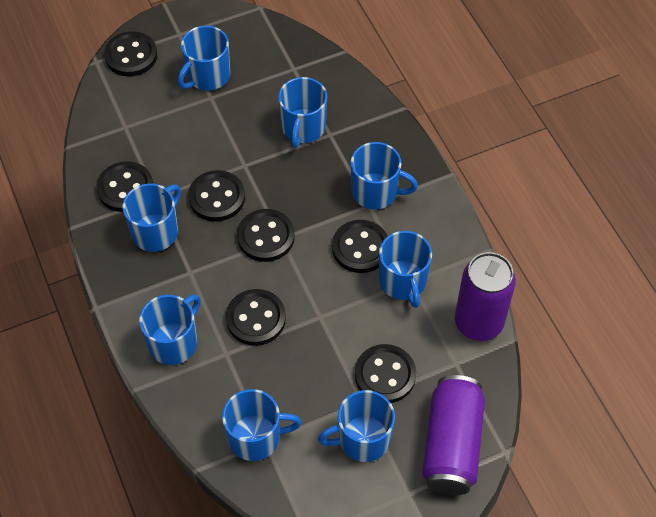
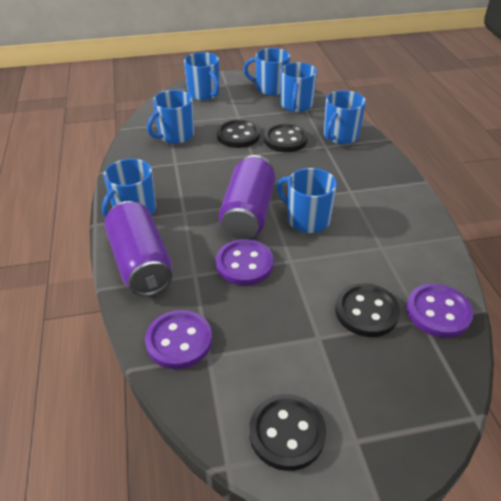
black button: [96,161,153,212] [104,31,157,77] [188,170,245,221] [226,289,286,346] [237,209,295,262] [332,220,388,273] [355,344,416,403] = 7 -> [217,120,260,148] [249,394,326,471] [264,124,308,152] [335,283,400,337] = 4
blue mug: [122,183,181,252] [139,294,201,365] [178,25,230,91] [222,389,302,461] [278,77,327,148] [318,390,395,462] [351,142,418,209] [379,231,432,308] = 8 -> [102,159,156,218] [147,90,194,144] [184,52,219,100] [244,48,290,96] [277,168,337,233] [281,62,317,112] [324,90,366,144] = 7
purple button: none = 0 -> [145,310,212,369] [216,239,274,285] [406,284,473,338] = 3

